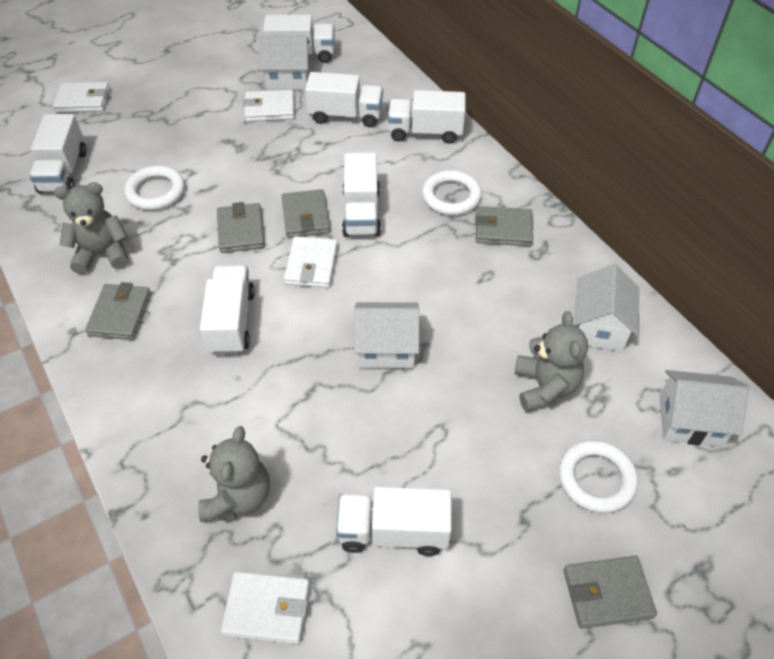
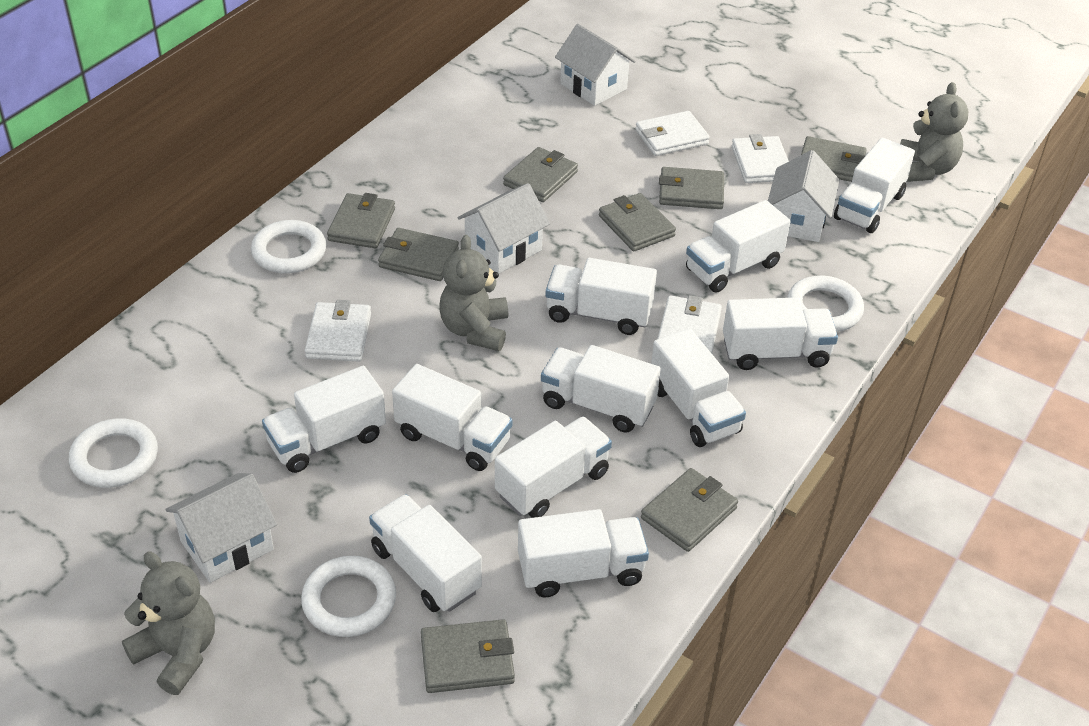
grey wallet: [85,282,151,340] [217,202,265,253] [282,189,330,238] [475,206,533,246] [563,556,657,629] = 5 -> [327,193,395,248] [378,228,459,281] [421,619,515,693] [503,147,578,202] [599,193,676,251] [641,468,738,552] [659,167,724,209] [801,136,866,182] = 8
white ring: [124,165,185,210] [422,170,482,215] [558,440,638,513] = 3 -> [69,418,158,488] [251,220,326,274] [301,556,396,637] [787,276,864,332] = 4
white truck: [29,114,86,194] [200,266,255,355] [263,15,335,63] [305,72,383,127] [336,487,452,556] [342,153,381,237] [388,90,466,144] = 7 -> [262,366,386,473] [369,494,482,612] [392,364,512,471] [495,417,612,518] [518,509,649,597] [541,345,661,433] [546,258,657,335] [651,328,746,447] [686,200,791,293] [723,297,838,370] [834,138,915,233] = 11

